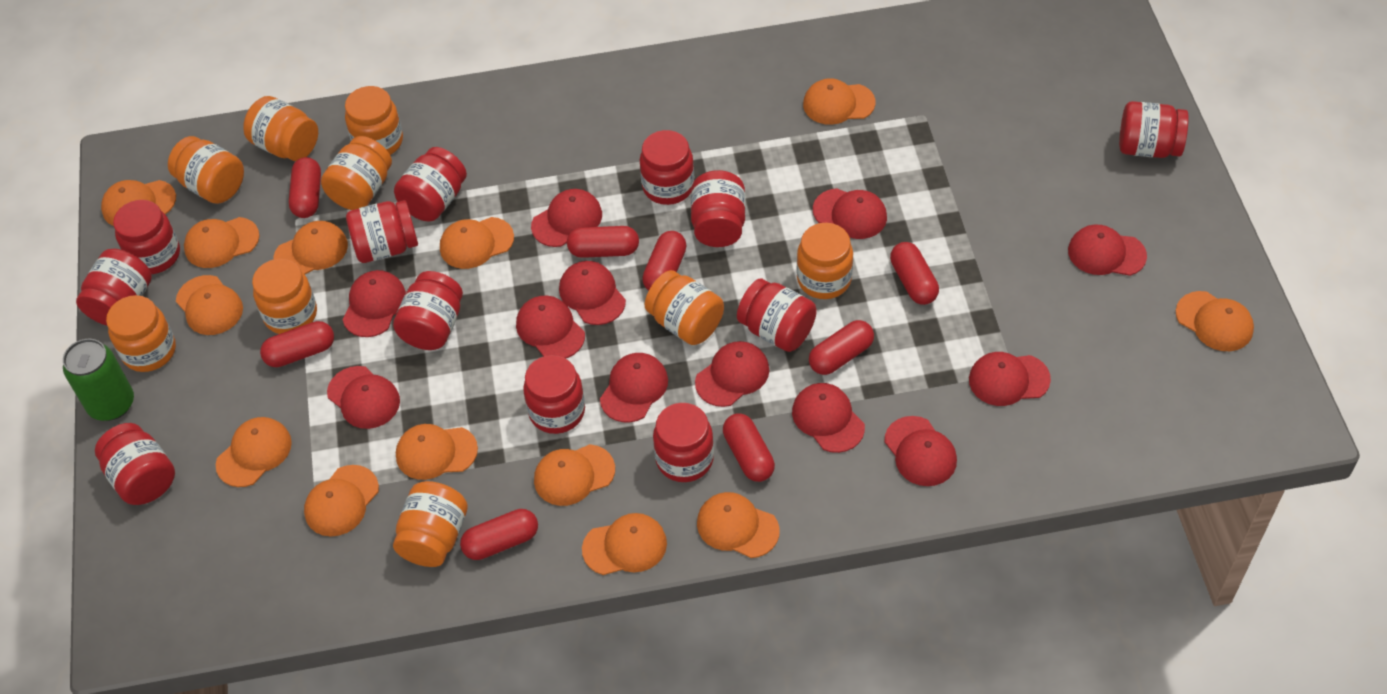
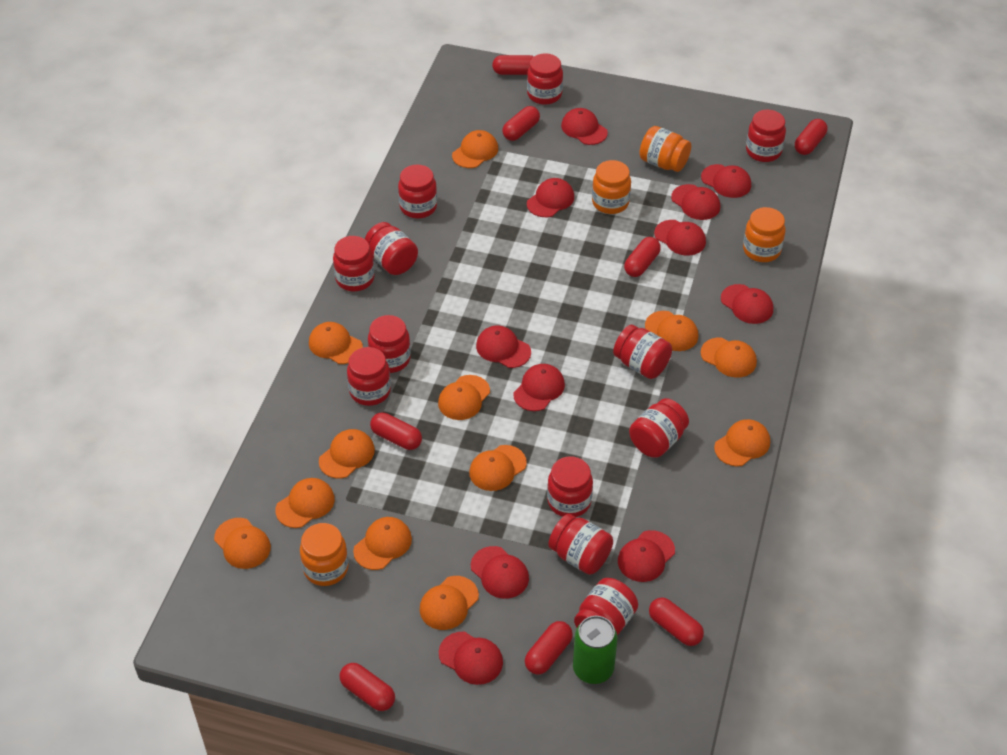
orange cap: [101,180,176,226] [176,275,243,335] [184,217,259,268] [216,417,292,487] [273,221,348,274] [304,465,379,536] [396,424,478,480] [440,217,514,269] [534,444,615,506] [582,513,667,575] [697,492,780,558] [803,78,876,125] [1176,291,1254,351] = 13 -> [214,518,271,569] [275,478,335,528] [309,322,363,364] [319,429,375,478] [353,517,412,570] [420,576,479,630] [438,375,490,420] [452,130,498,168] [469,445,527,491] [645,311,698,351] [700,338,757,378] [714,419,770,466] = 12
orange jar: [106,295,176,372] [168,136,244,204] [243,96,318,161] [252,259,317,334] [321,136,392,210] [345,86,403,155] [393,481,468,567] [645,270,724,345] [797,223,853,299] = 9 -> [300,523,349,586] [592,160,631,214] [639,126,691,172] [743,207,786,262] = 4
red cap: [327,366,400,429] [343,270,406,337] [516,296,585,358] [531,189,602,247] [559,261,626,325] [600,353,668,422] [695,341,769,407] [792,383,865,453] [813,188,887,239] [884,416,957,486] [969,352,1051,406] [1068,225,1147,276] = 12 -> [439,632,503,685] [471,546,529,599] [476,325,531,368] [513,364,565,411] [527,178,574,217] [561,108,608,145] [618,530,675,582] [654,220,706,256] [671,184,720,220] [701,164,751,198] [721,284,773,324] = 11

